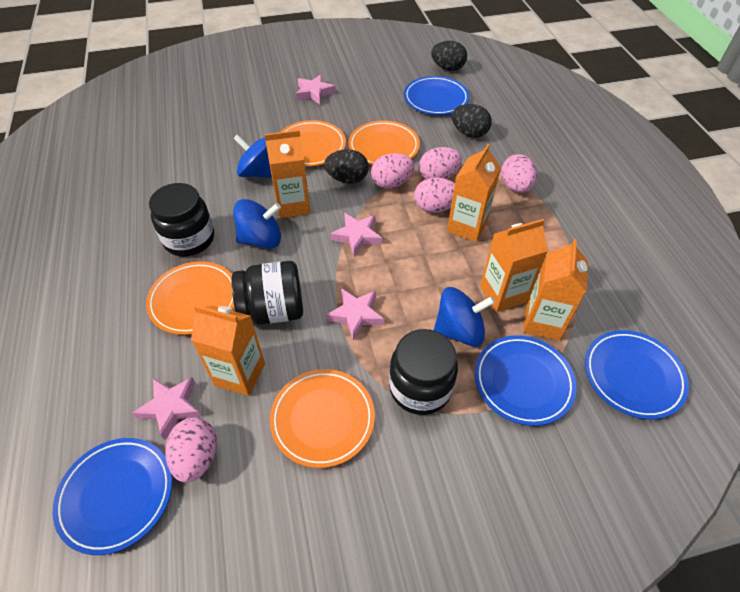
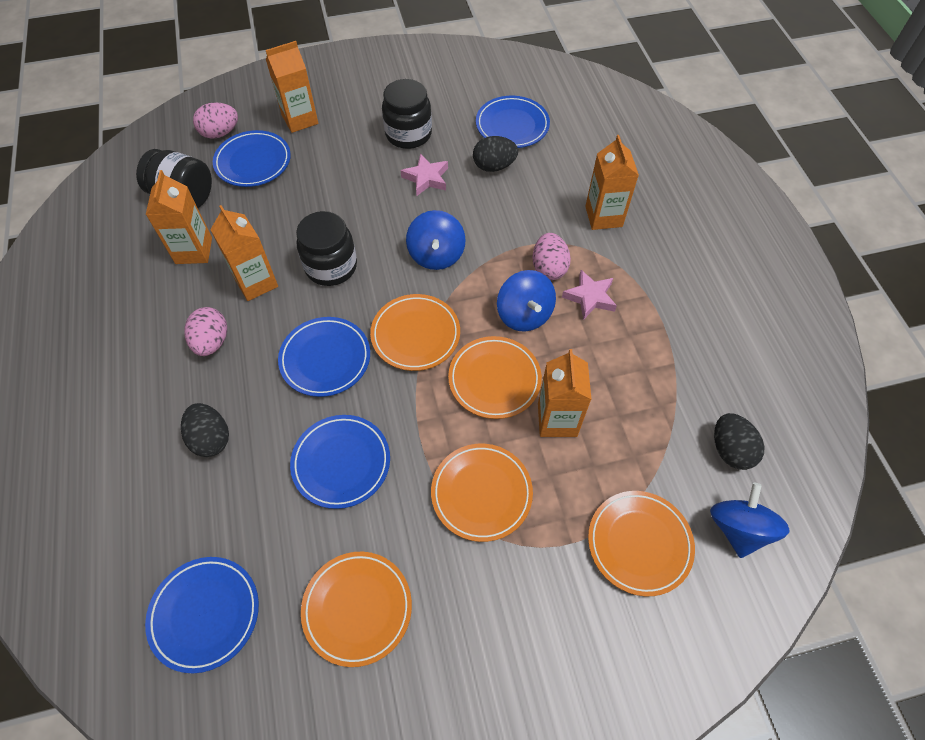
blue plate: [53,438,172,555] [404,76,469,115] [475,335,577,426] [585,330,689,419] = 4 -> [145,557,259,673] [213,130,291,187] [278,317,370,397] [290,415,390,509] [476,96,550,148] = 5
orange plate: [146,261,234,335] [270,369,375,468] [281,120,346,166] [349,120,420,165] = 4 -> [301,552,412,667] [370,294,460,371] [431,444,533,542] [448,336,542,419] [588,491,695,596] = 5
pink egg: [165,418,217,483] [371,153,414,189] [414,177,455,213] [419,147,462,179] [501,154,537,193] = 5 -> [184,307,227,356] [193,102,238,139] [532,233,571,280] = 3
pink star: [133,377,202,440] [296,74,336,104] [326,288,384,340] [330,213,382,256] = 4 -> [400,154,448,196] [562,270,617,320] = 2

